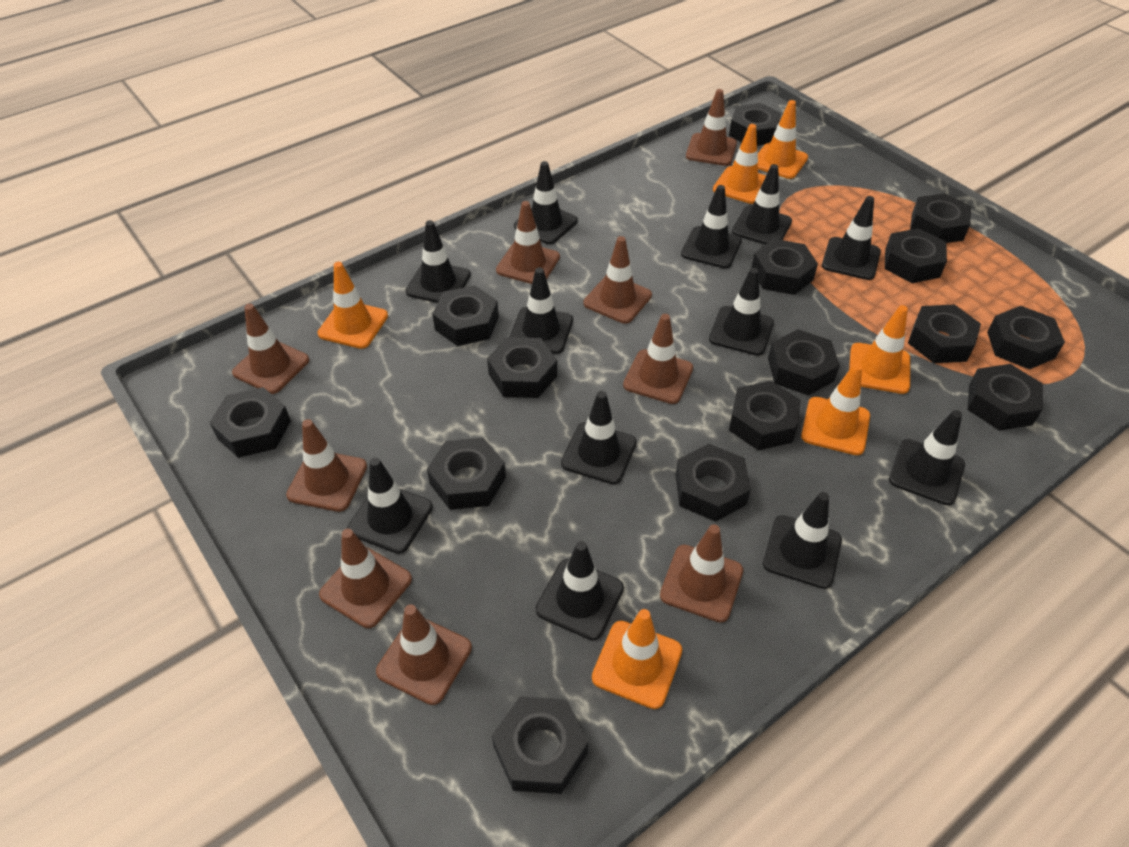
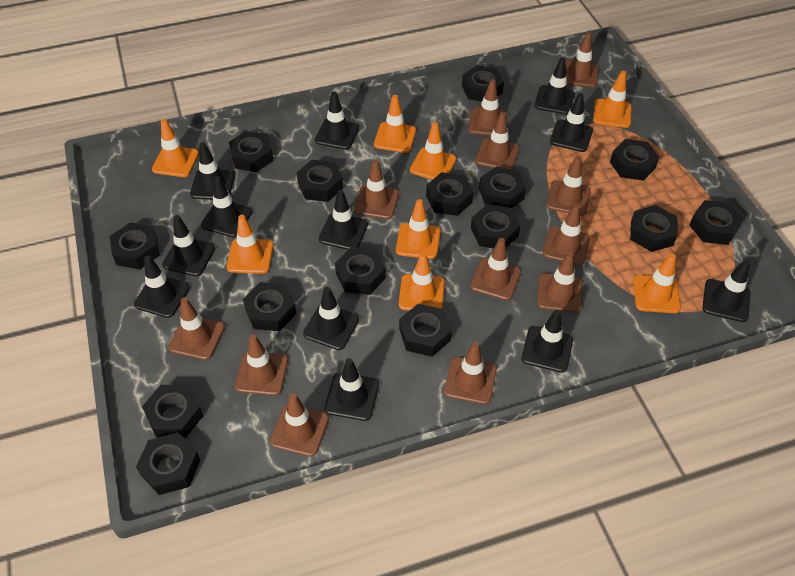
brown traffic cone: [232,303,309,394] [286,419,367,512] [319,529,412,628] [376,604,472,705] [496,201,560,284] [584,236,652,324] [623,314,693,404] [660,524,743,623] [686,89,737,166] = 9 -> [169,298,225,360] [235,334,288,396] [270,393,329,457] [354,160,399,219] [444,342,497,405] [468,80,507,136] [470,238,521,300] [475,112,519,170] [537,252,582,313] [543,204,590,265] [546,156,591,216] [565,32,598,88] = 12
orange traffic cone: [318,262,388,349] [592,609,682,709] [713,124,766,204] [758,100,808,179] [801,363,870,455] [849,305,910,394] = 6 -> [152,119,199,177] [227,215,273,274] [374,95,416,153] [396,199,440,259] [399,253,445,311] [410,122,456,180] [593,71,632,128] [633,253,681,313] = 8

